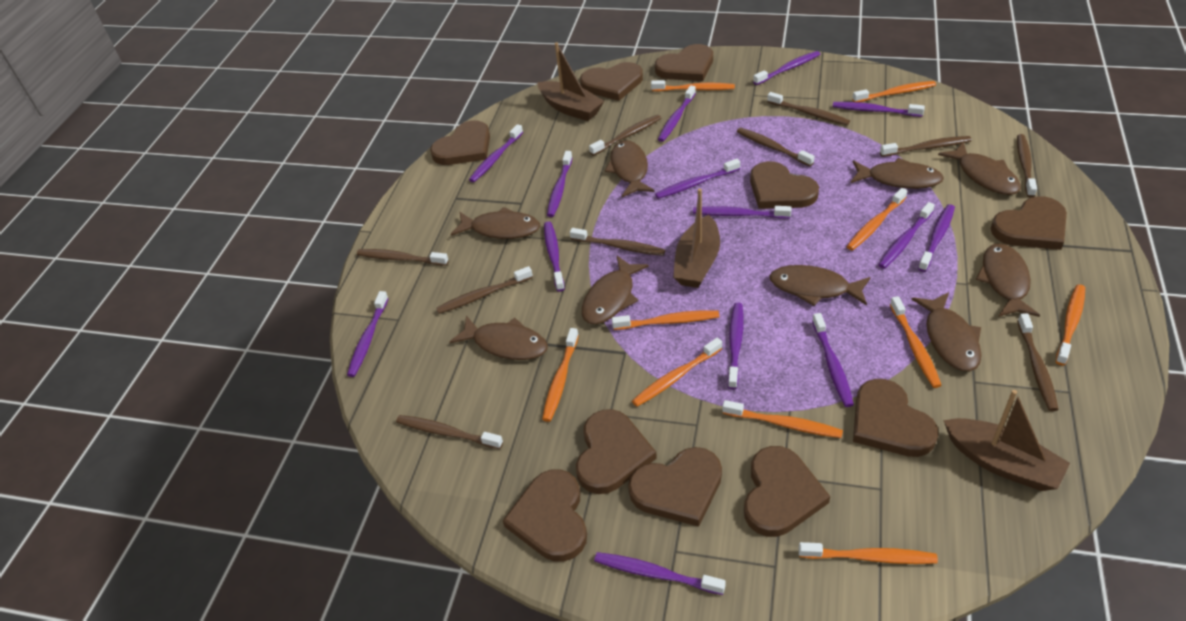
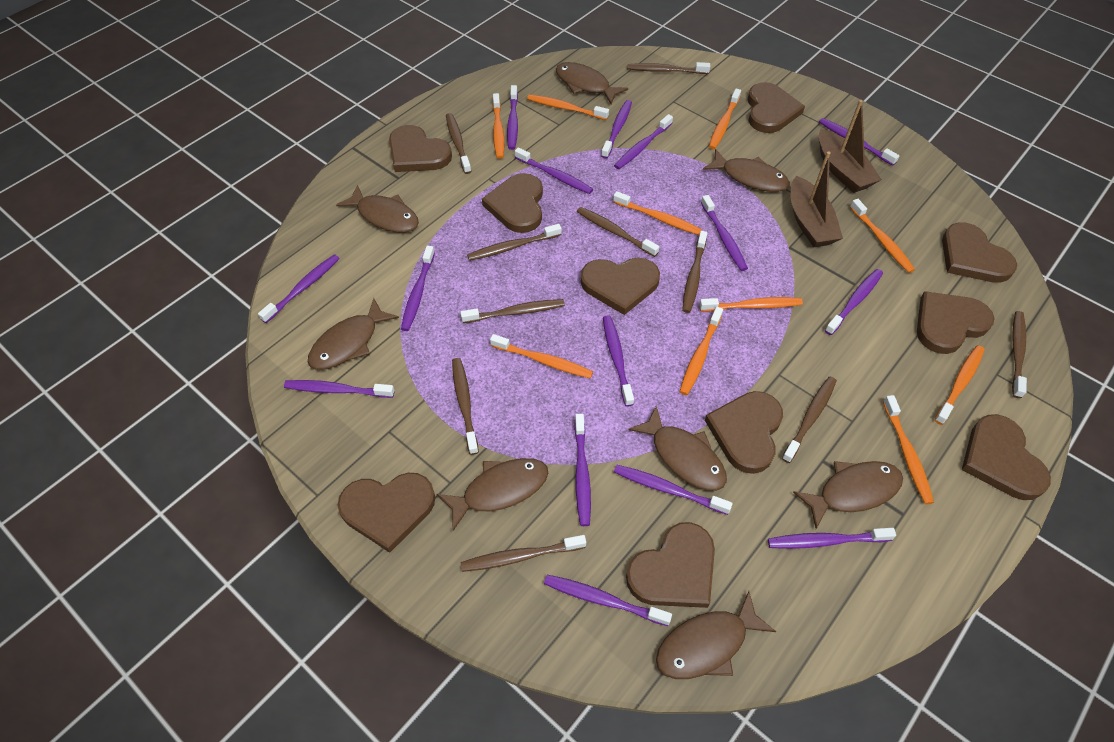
brown boat: [537,42,604,121] [673,188,720,288] [943,390,1070,491] = 3 -> [791,151,843,247] [819,100,882,193] = 2
brown fish: [450,315,548,360] [451,207,540,239] [582,256,649,324] [605,140,655,197] [769,265,871,306] [851,158,944,189] [911,292,982,371] [938,142,1021,195] [976,243,1040,317] = 9 -> [308,298,399,370] [336,185,419,233] [437,458,548,531] [556,62,628,104] [628,405,727,491] [656,591,776,679] [703,149,790,192] [793,461,903,529] = 8
purple toothbrush: [347,291,389,377] [469,124,523,182] [544,222,565,292] [547,151,572,217] [594,552,726,595] [655,159,740,199] [658,85,696,142] [693,206,792,219] [728,303,744,389] [753,51,820,85] [812,313,854,407] [833,102,925,117] [878,202,935,269] [918,204,955,272] = 14 -> [258,254,340,323] [284,380,395,398] [401,246,435,331] [507,85,518,150] [515,147,593,194] [544,575,672,626] [574,414,591,526] [601,100,632,159] [603,315,634,407] [614,114,673,169] [614,465,733,515] [701,195,748,271] [768,528,896,549] [819,118,899,166] [825,269,883,335] = 15

